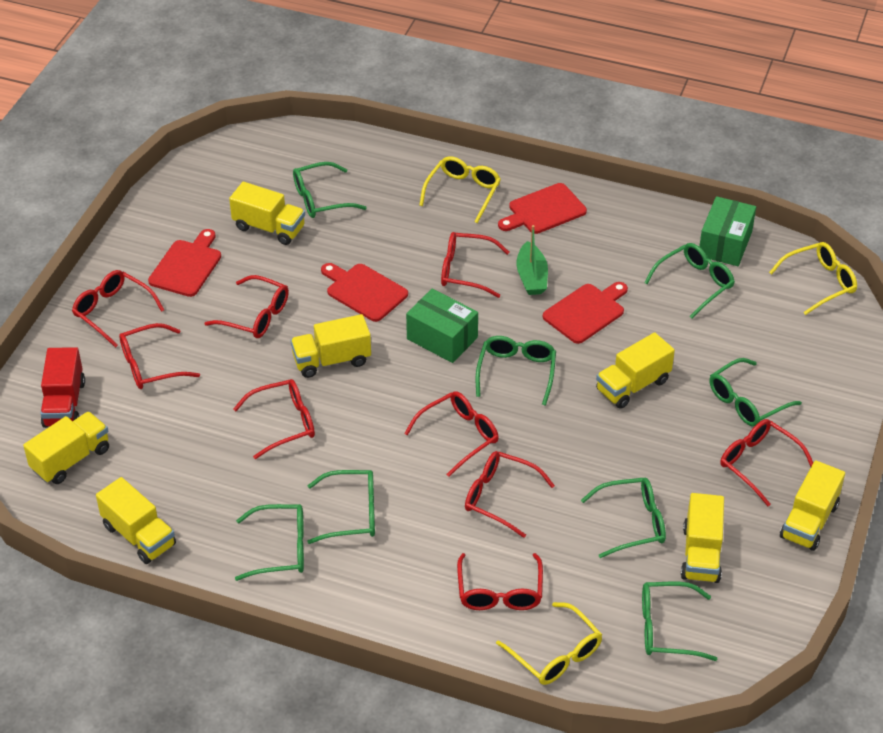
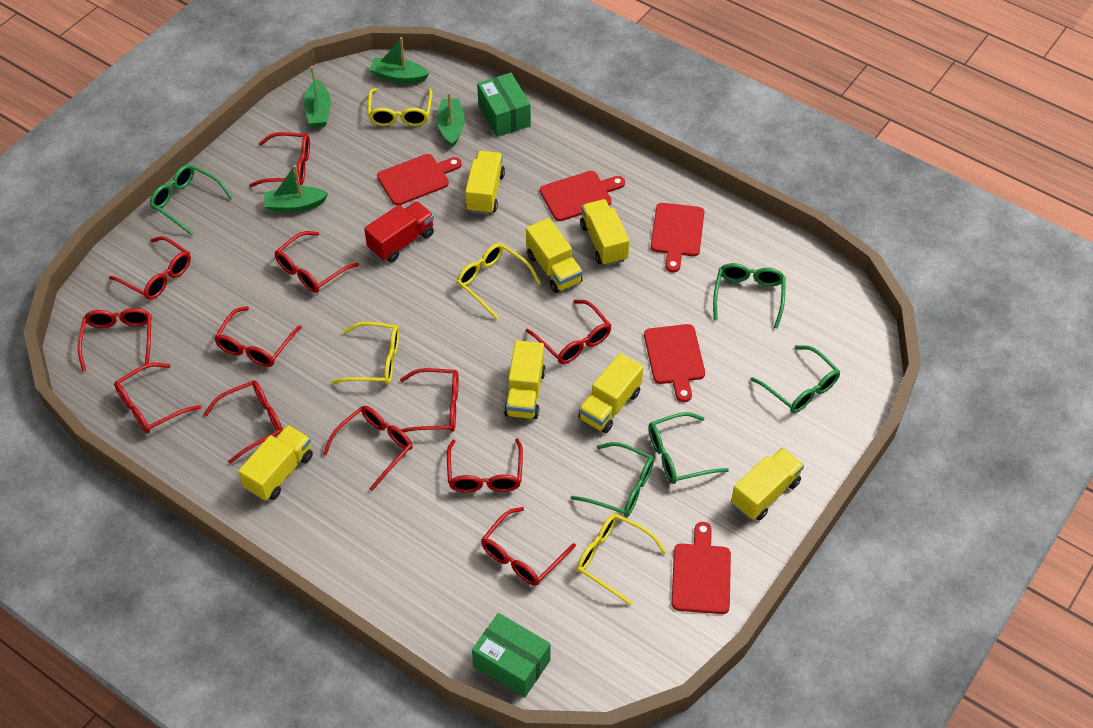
green boat: [516,225,548,295] = 1 -> [264,165,329,212] [304,66,331,128] [369,37,429,84] [437,92,465,148] = 4
green glasses: [235,504,304,581] [293,162,367,218] [307,470,375,544] [476,336,556,406] [581,478,666,558] [642,582,717,661] [644,243,735,319] [710,358,802,427] = 8 -> [150,164,233,236] [570,442,654,517] [648,412,729,484] [713,263,786,329] [750,345,840,413] = 5
red cutting board: [148,229,221,297] [321,263,408,322] [498,183,587,234] [543,282,628,344] = 4 -> [377,154,462,206] [540,171,625,221] [644,324,705,402] [651,203,704,272] [672,522,731,614] = 5
red glasses: [72,270,164,348] [119,323,200,389] [205,275,289,338] [233,379,315,459] [404,391,499,477] [441,232,509,298] [457,553,543,610] [465,451,555,538] [720,419,813,506] = 9 -> [78,308,151,372] [109,236,191,300] [114,363,201,433] [203,381,283,464] [214,306,302,367] [249,132,310,187] [274,231,359,293] [323,406,413,491] [400,368,459,432] [447,439,523,493] [481,507,576,586] [526,300,611,364] = 12
yellow glasses: [419,156,501,223] [496,602,602,685] [769,242,857,315] = 3 -> [331,322,399,385] [368,88,432,126] [457,243,541,320] [577,514,667,606] = 4

